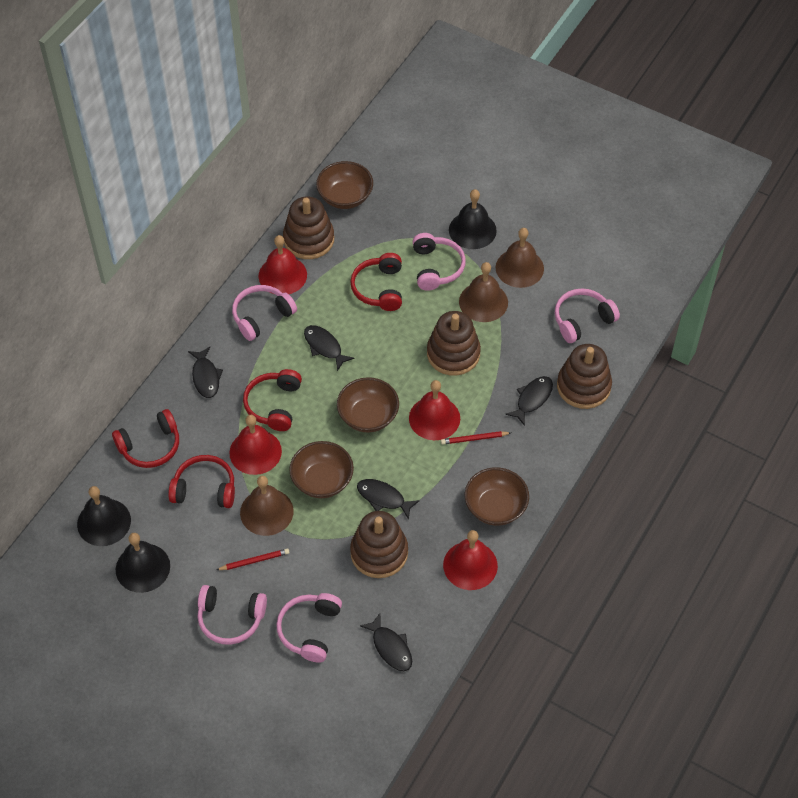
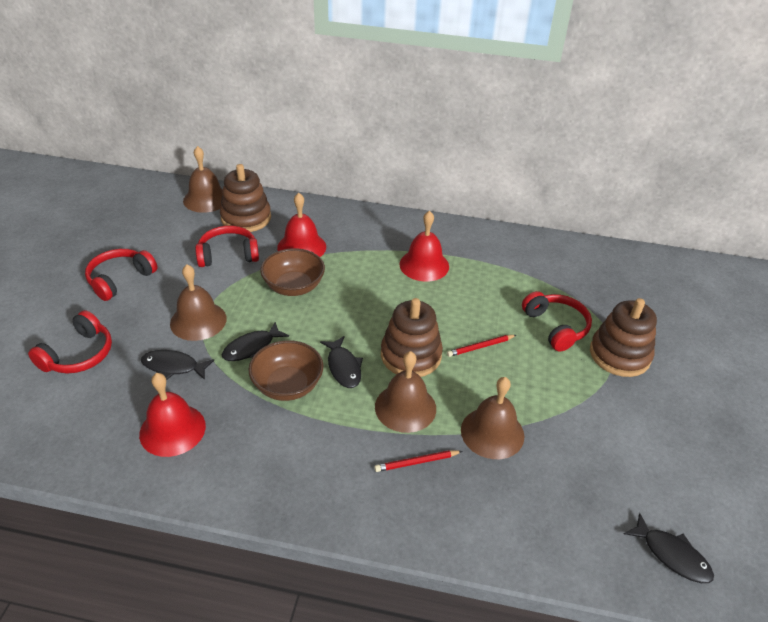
black bell: [77,486,131,546] [116,533,170,593] [449,189,497,249] = 3 -> none = 0
black fish: [188,347,223,398] [304,325,355,371] [357,479,420,520] [360,614,412,671] [506,376,553,426] = 5 -> [141,350,214,380] [222,322,289,361] [320,336,363,388] [624,513,714,583] = 4
brown bell: [240,476,294,536] [459,262,508,322] [496,228,544,288] = 3 -> [170,264,227,341] [183,146,223,213] [375,351,436,433] [461,377,524,459] = 4
brown bowl: [289,441,354,498] [316,161,373,209] [337,377,399,432] [465,467,529,526] = 4 -> [248,340,323,401] [260,248,325,296] = 2
brown stacking toy: [283,196,334,259] [350,511,408,578] [427,311,481,376] [557,344,612,409] = 4 -> [220,164,271,232] [381,298,443,377] [590,298,657,377] = 3
pink headphones: [198,585,267,645] [232,285,297,341] [276,593,342,663] [413,233,466,291] [555,288,620,343] = 5 -> none = 0
red bell: [229,415,282,475] [259,235,307,294] [409,380,460,440] [443,530,498,590] = 4 -> [139,373,206,457] [277,193,326,257] [399,210,449,282] = 3

